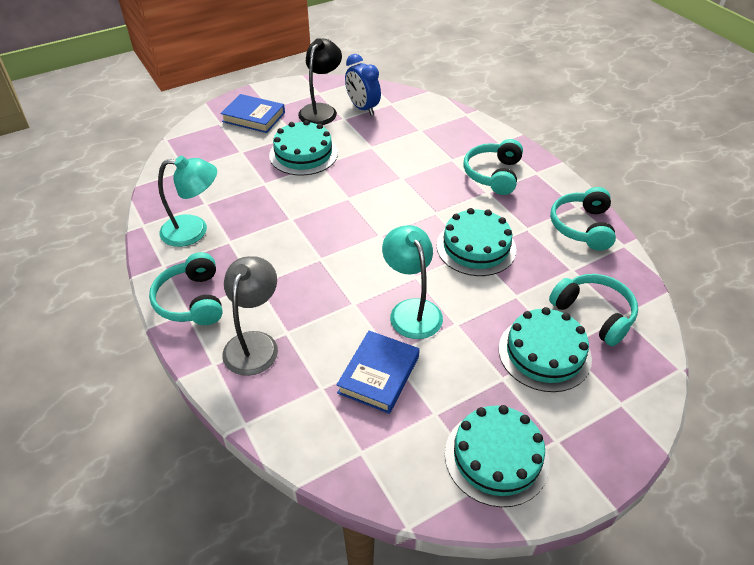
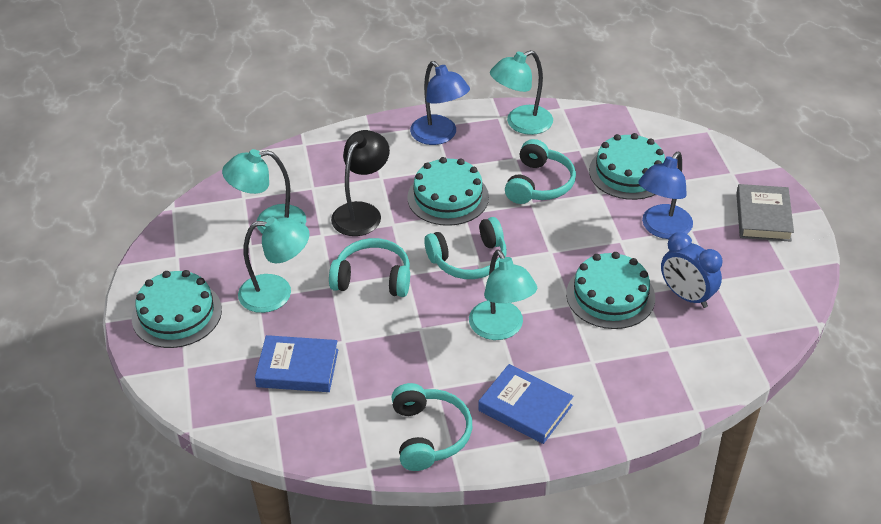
blue lamp: none = 0 -> [410,61,470,145] [638,152,693,239] = 2
grey book: none = 0 -> [736,184,794,242] = 1
grey lamp: [222,256,278,376] = 1 -> none = 0
turquoise lamp: [158,156,217,247] [382,225,443,339] = 2 -> [222,149,306,234] [238,217,310,313] [469,250,537,340] [490,50,553,135] = 4

